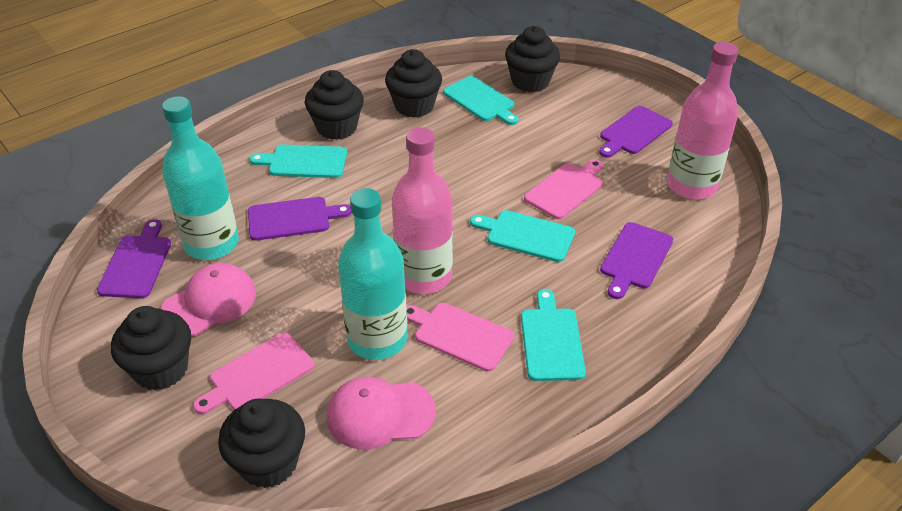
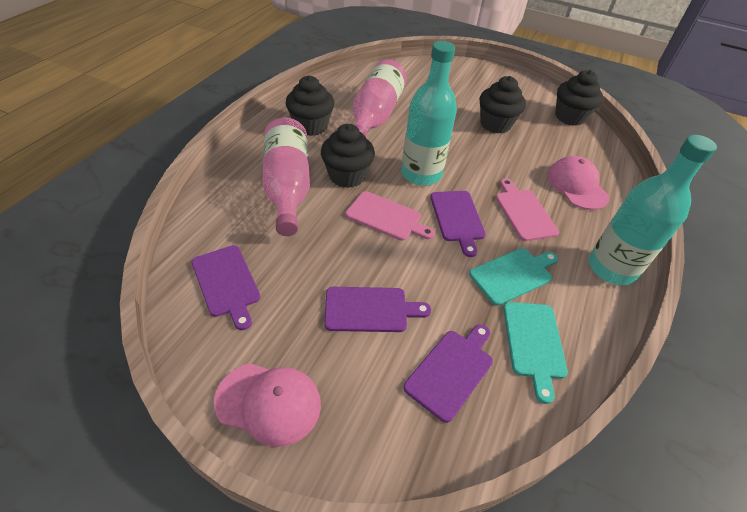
black cupcake: [111,306,191,390] [218,399,305,488] [305,70,364,140] [385,49,442,118] [505,26,560,92] = 5 -> [286,75,334,136] [321,124,375,188] [480,76,526,134] [555,70,603,126] = 4
pink cutting board: [193,333,314,414] [407,303,515,372] [524,159,603,219] = 3 -> [345,191,435,241] [496,178,559,241] = 2
turquoise cutting board: [249,145,347,178] [443,76,519,125] [470,210,575,262] [521,289,586,381] = 4 -> [469,248,558,306] [503,302,568,404] = 2

